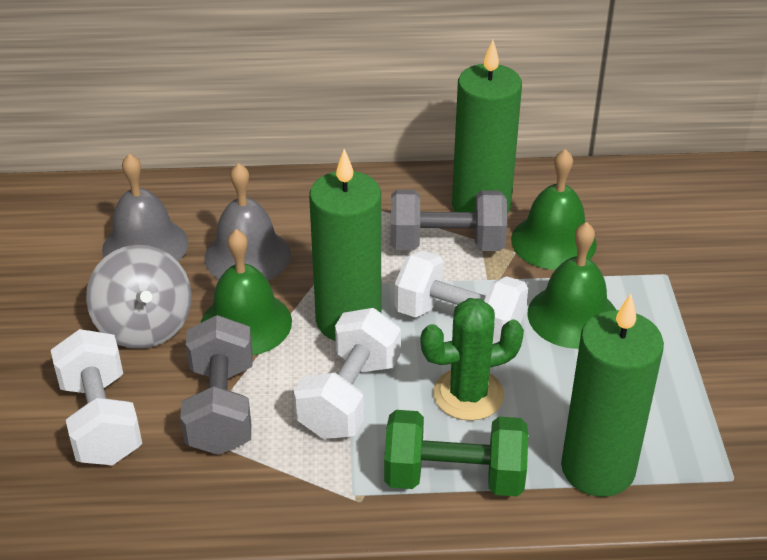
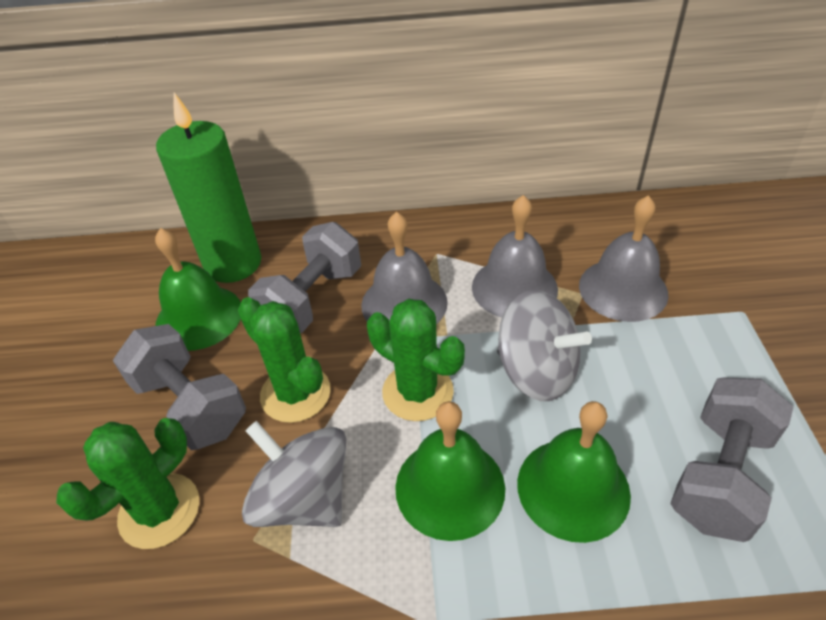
green cactus: [421,298,524,421] = 1 -> [56,418,199,549] [238,297,331,423] [367,299,465,421] = 3
green candle: [309,149,381,341] [452,40,522,214] [561,294,664,497] = 3 -> [156,93,261,283] = 1
green dumbbell: [384,410,528,496] = 1 -> none = 0
grey bell: [102,153,188,261] [205,163,291,280] = 2 -> [361,212,448,324] [472,195,558,317] [579,195,668,322] = 3
grey dumbbell: [180,315,253,455] [391,190,507,251] = 2 -> [113,324,246,450] [248,222,361,333] [670,377,793,542] = 3
grey spinning top: [86,245,192,349] = 1 -> [242,421,346,527] [497,290,592,401] = 2
white dumbbell: [51,329,142,465] [294,308,401,439] [395,251,528,343] = 3 -> none = 0

